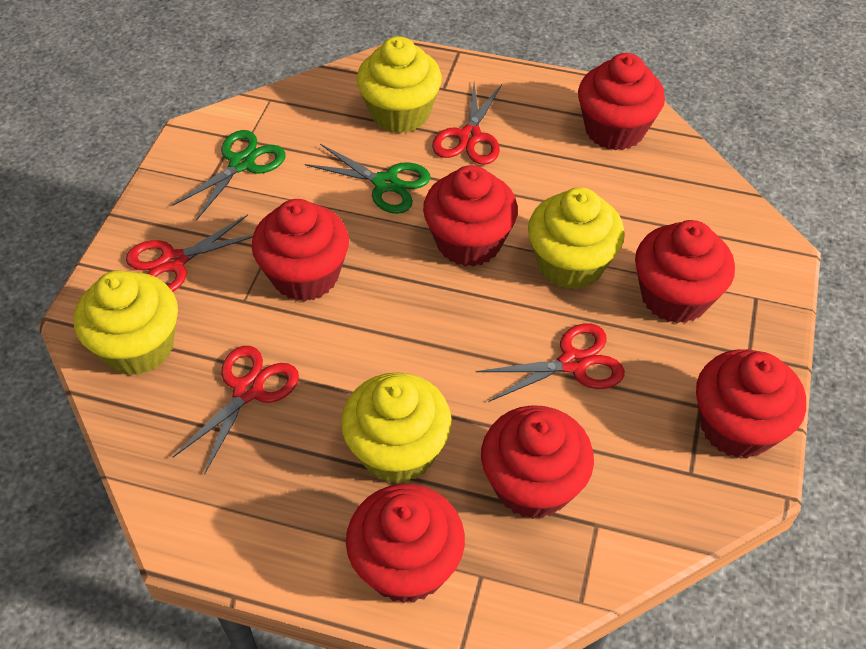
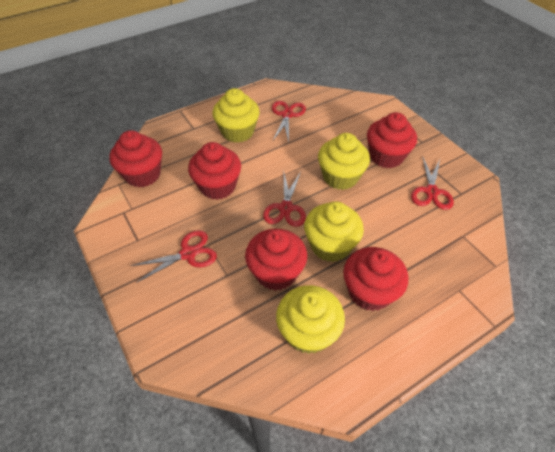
green scissors: [172,130,286,221] [305,144,430,214] = 2 -> none = 0
red cupcake: [252,199,349,301] [346,484,465,603] [423,165,518,267] [481,405,594,519] [578,53,665,150] [635,220,735,323] [696,349,806,458] = 7 -> [110,130,162,187] [188,142,241,200] [245,229,307,291] [343,247,408,311] [367,112,417,168] = 5

